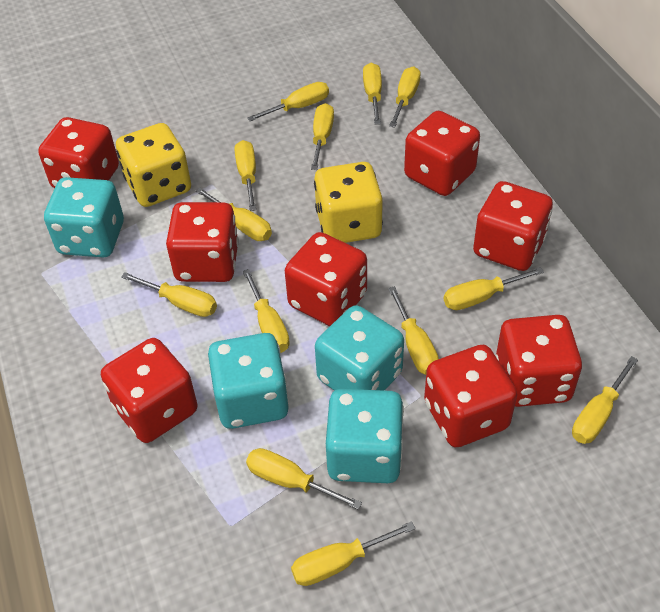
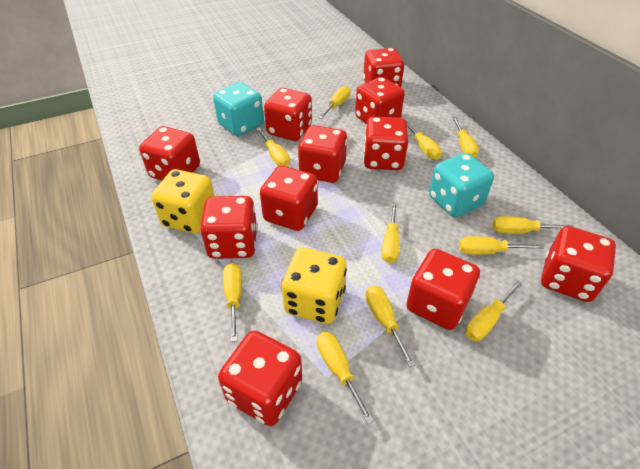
red dice: [38,117,119,188] [101,338,198,443] [166,202,239,282] [285,232,367,326] [404,111,480,196] [424,345,517,447] [473,181,553,271] [496,315,582,407] = 8 -> [139,126,200,181] [200,196,257,259] [218,331,302,426] [260,166,317,231] [264,88,312,141] [298,125,347,183] [355,77,405,123] [363,48,404,87] [363,117,408,170] [406,249,480,330] [541,226,616,302] = 11
turquoise dice: [44,177,124,258] [208,333,289,429] [315,305,404,391] [326,389,404,483] = 4 -> [213,82,264,136] [429,153,494,218] = 2
yellow screwdriver: [121,272,217,317] [196,188,272,241] [234,140,256,211] [243,269,290,353] [246,448,362,510] [247,82,329,121] [291,521,416,586] [311,103,334,170] [363,63,382,125] [388,286,439,375] [389,67,421,128] [444,267,544,310] [572,356,638,444] = 13 -> [223,263,242,342] [256,128,290,166] [317,332,374,424] [318,86,350,119] [366,286,415,367] [382,202,400,263] [406,121,442,160] [452,117,479,158] [459,236,543,255] [465,280,523,341] [493,216,574,234] = 11

